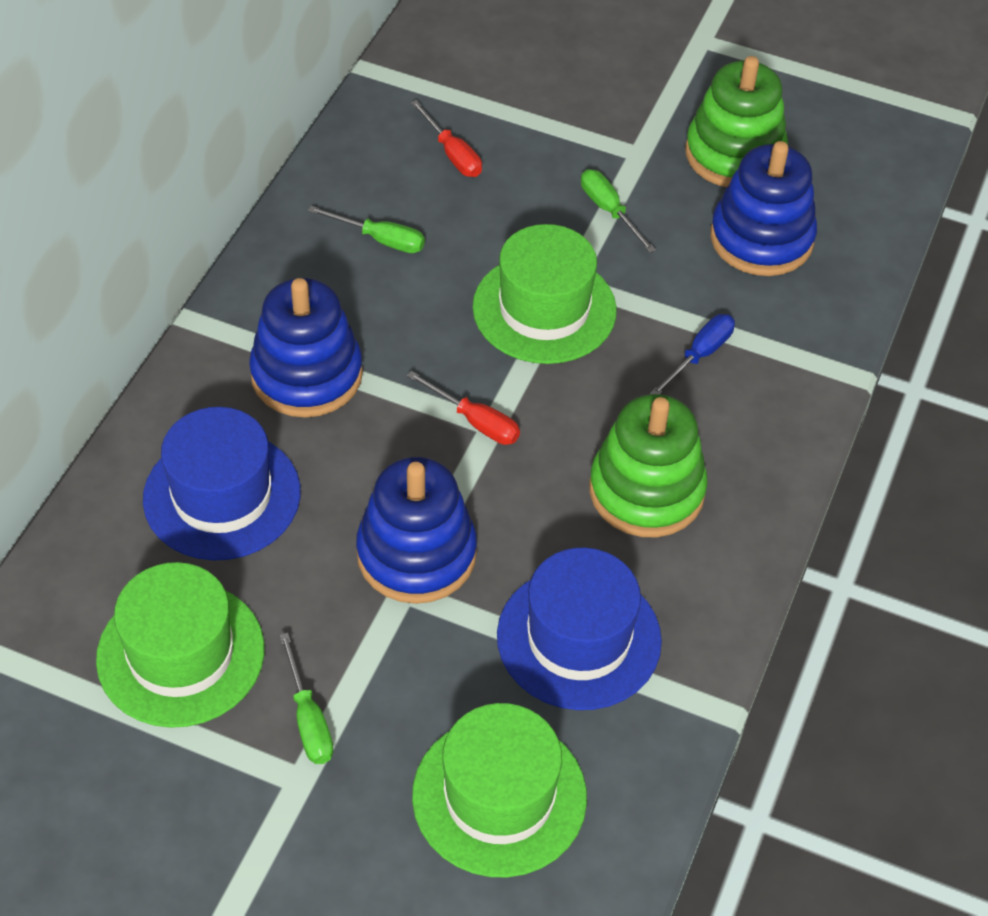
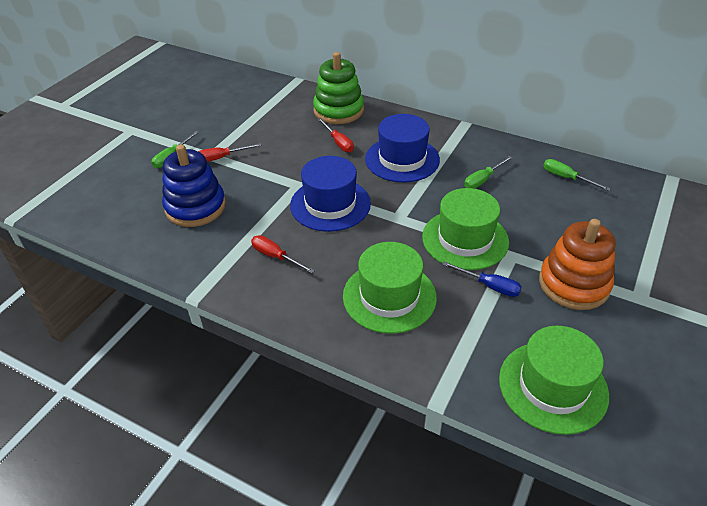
blue stacking toy: [249,278,363,418] [356,457,477,604] [710,141,817,276] = 3 -> [162,144,226,227] = 1
green stacking toy: [589,394,708,537] [685,56,788,187] = 2 -> [313,52,364,124] = 1
orange stacking toy: none = 0 -> [539,219,615,310] = 1
red screwdriver: [407,371,520,445] [411,100,482,177] = 2 -> [198,143,261,162] [251,235,315,274] [317,118,354,153] = 3

